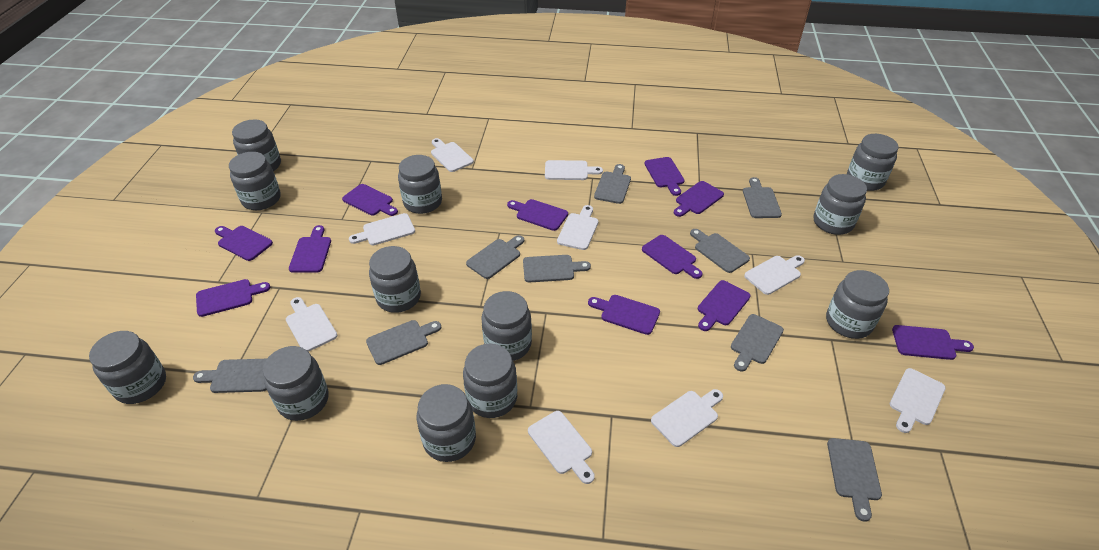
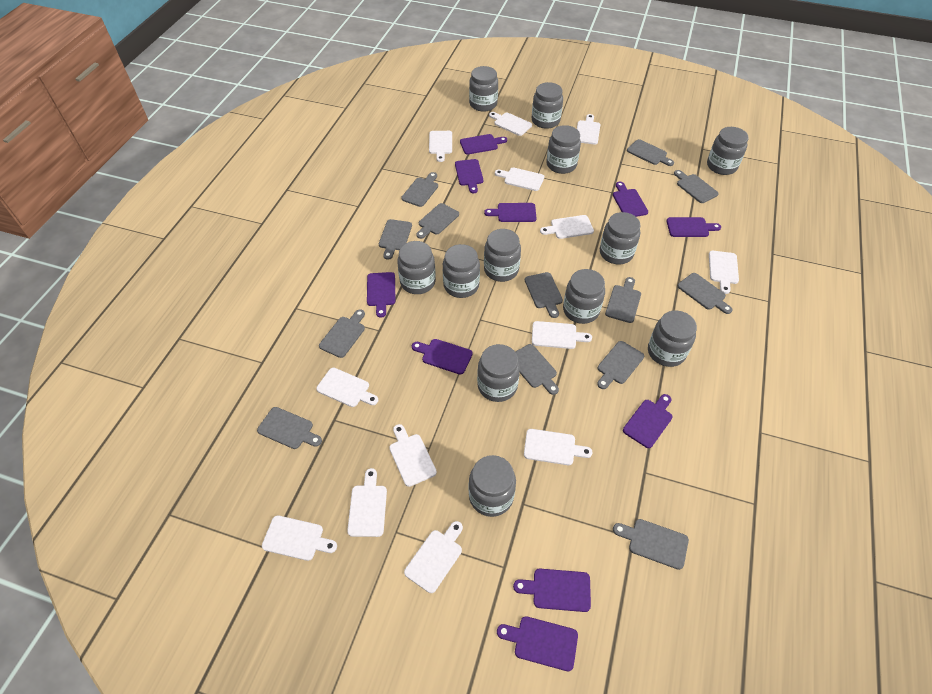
grey cutting board: [193,359,267,393] [366,320,441,365] [466,235,524,279] [523,255,591,283] [594,164,631,204] [690,229,750,273] [731,314,784,372] [743,177,782,218] [827,438,882,522] = 9 -> [257,407,322,449] [319,309,365,358] [379,219,412,260] [401,172,438,207] [416,203,459,239] [515,344,559,395] [525,272,563,318] [597,341,644,389] [605,277,641,323] [613,519,689,570] [627,139,674,166] [674,170,719,203] [677,273,732,314] = 13
purple cutting board: [196,279,270,317] [215,226,273,261] [289,225,331,273] [342,184,398,216] [507,199,568,231] [588,295,660,335] [642,235,703,279] [644,157,685,196] [674,181,724,217] [698,280,751,331] [892,325,974,360] = 11 -> [367,272,395,318] [412,339,473,375] [455,159,483,193] [460,134,507,154] [484,203,536,222] [497,616,578,671] [513,569,591,612] [613,182,648,217] [623,394,673,448] [666,217,721,237] = 10
white cutting board: [286,297,338,352] [349,213,415,245] [431,138,474,172] [528,411,595,484] [545,160,603,180] [557,205,598,250] [651,389,723,447] [744,255,805,295] [890,368,946,433] = 9 -> [262,515,337,561] [316,368,378,407] [347,468,387,537] [389,424,437,487] [404,521,463,593] [429,131,452,162] [489,112,532,136] [495,168,544,191] [524,429,593,465] [532,321,592,349] [540,215,594,239] [577,114,600,145] [709,251,739,294] = 13

